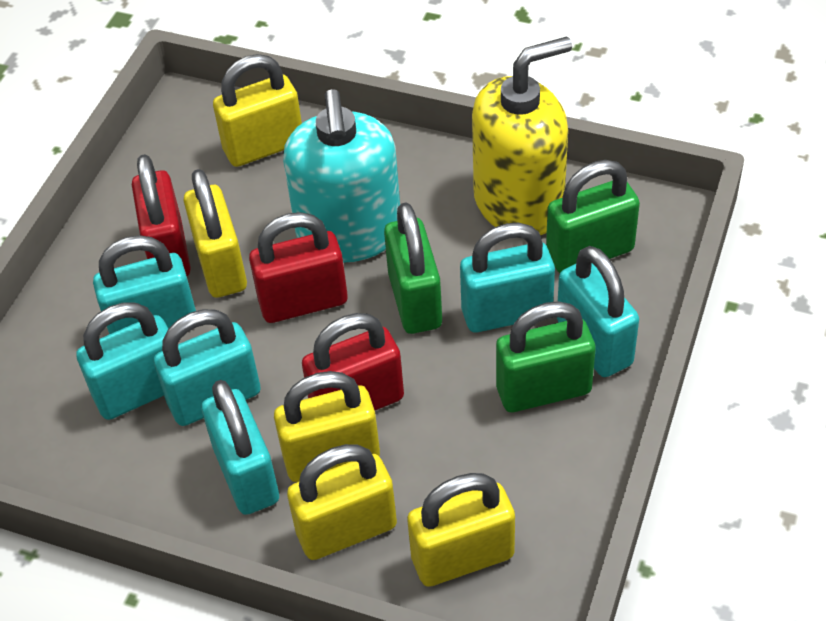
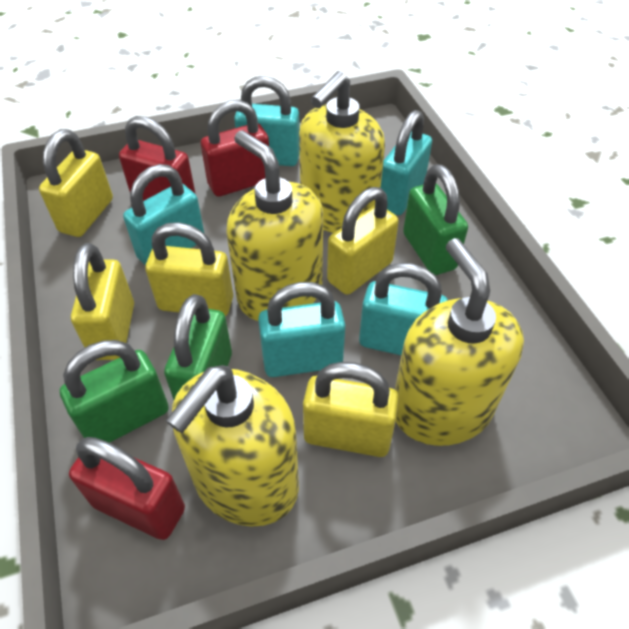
turquoise padlock: [76,302,168,420] [93,235,196,334] [154,309,261,426] [201,380,279,515] [460,223,555,333] [557,246,639,377] = 6 -> [123,164,204,266] [234,76,300,166] [258,282,345,377] [359,263,448,355] [381,110,432,215] = 5
turquoise soap dispenser: [283,89,400,263] = 1 -> none = 0
yellow soap dispenser: [472,36,572,235] = 1 -> [166,365,299,527] [226,130,323,321] [299,71,385,233] [395,238,524,446] = 4

